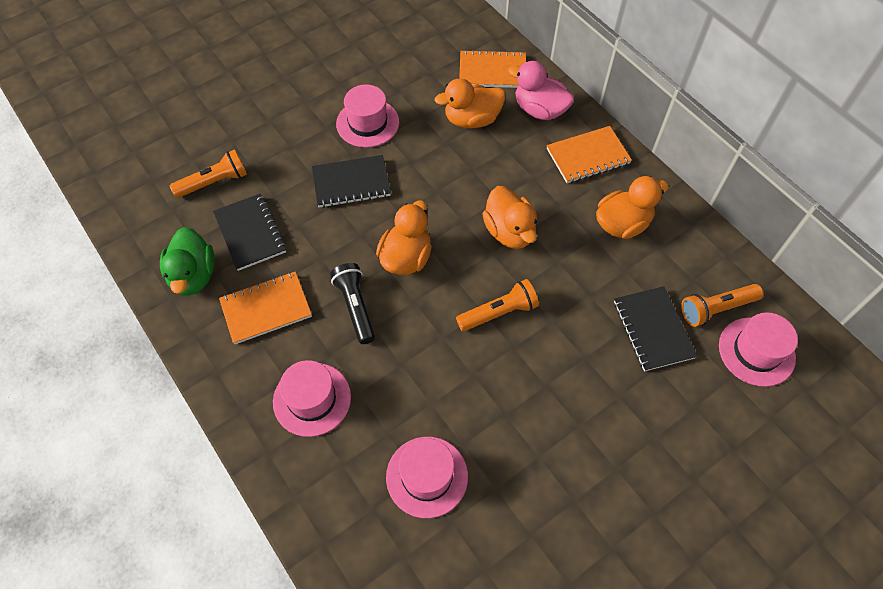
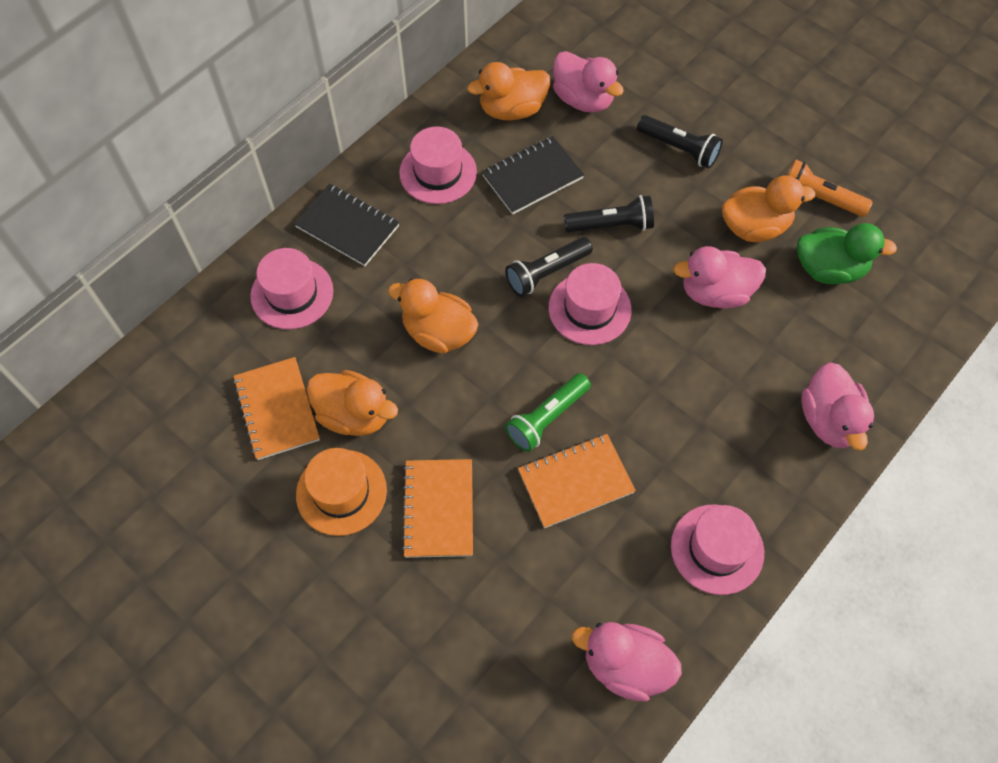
black flashlight: [330,263,375,344] = 1 -> [505,237,593,297] [563,195,654,232] [637,115,723,169] = 3
black notebook: [213,193,286,271] [312,155,391,208] [614,286,697,371] = 3 -> [294,184,399,266] [482,136,584,215] = 2
green flashlight: none = 0 -> [505,373,591,452] = 1
orange flashlight: [170,149,247,198] [456,279,539,332] [681,284,763,327] = 3 -> [787,159,873,217] = 1
orange hat: none = 0 -> [296,448,387,536] = 1
pink duck: [509,61,574,120] = 1 -> [553,51,624,113] [572,622,682,701] [673,246,766,309] [802,362,874,451] = 4

